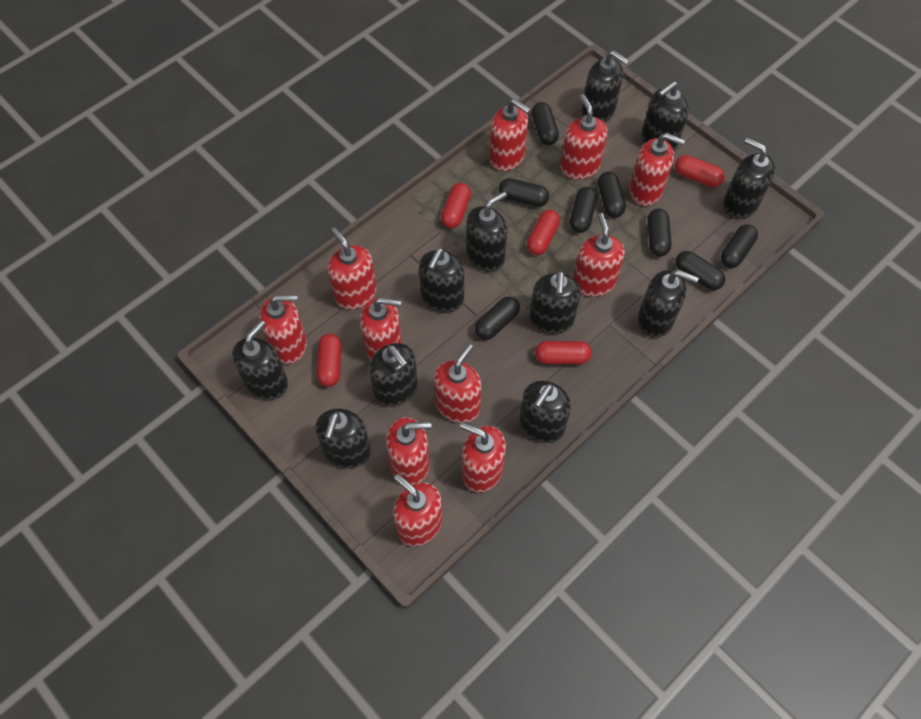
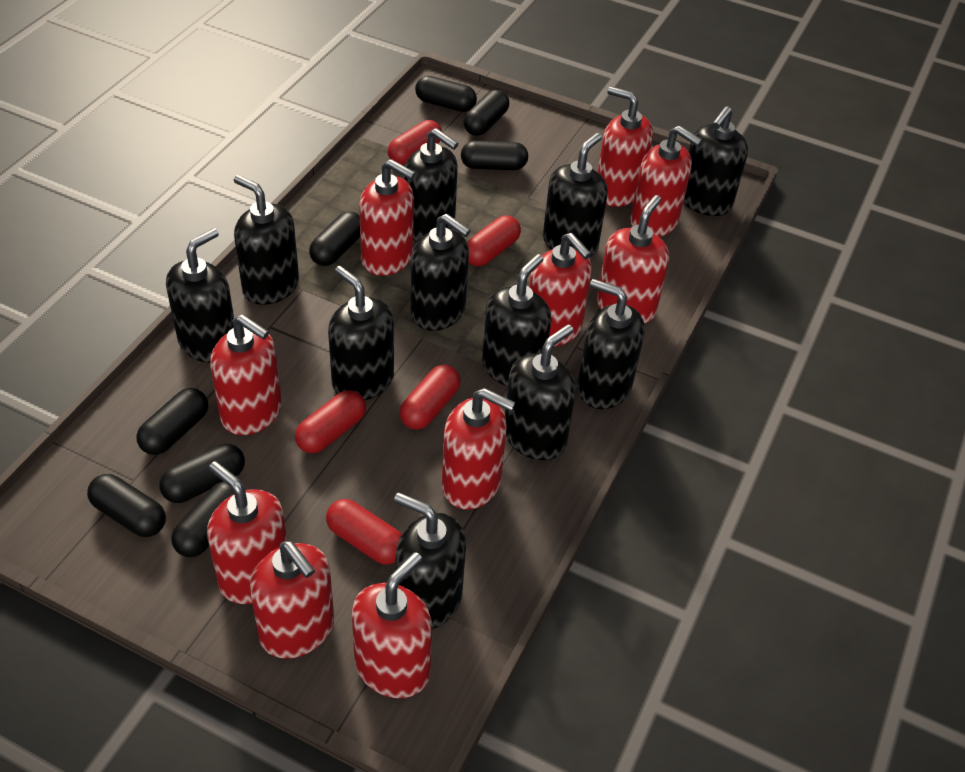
red soap dispenser: [260,294,307,364] [328,228,377,309] [360,297,402,360] [386,417,431,485] [393,474,443,546] [434,344,482,423] [460,422,506,492] [489,98,531,171] [560,94,607,180] [573,213,625,297] [630,133,685,206] = 11 -> [207,461,287,604] [210,314,282,435] [250,541,334,659] [352,552,432,698] [359,159,416,276] [442,388,515,510] [529,233,592,347] [597,195,669,324] [598,86,653,207] [630,126,702,237] = 10

